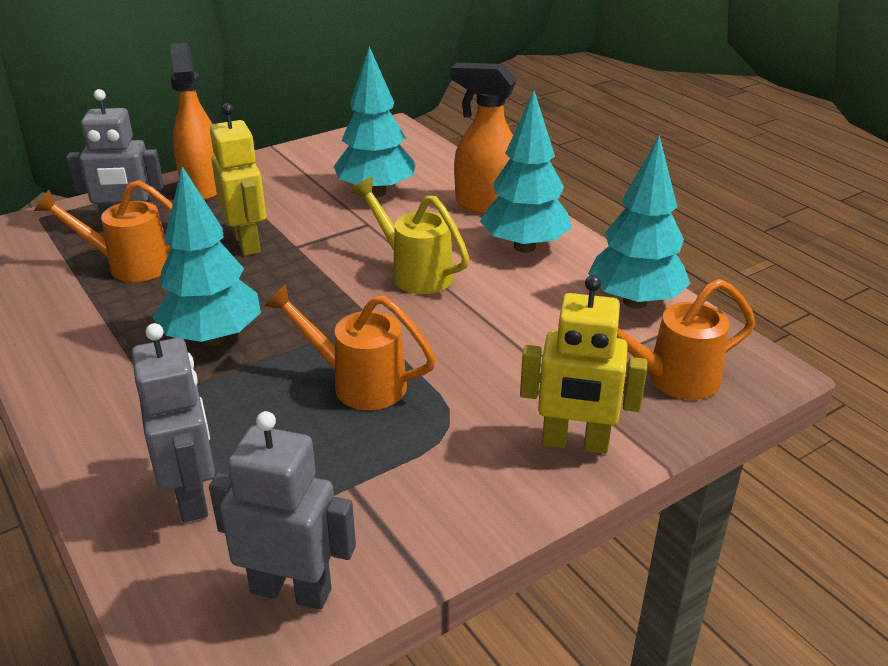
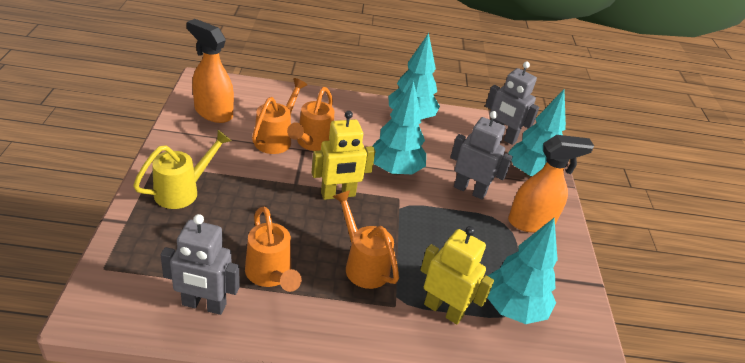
orange watering can: [34,180,173,282] [265,284,436,410] [617,279,755,400] = 3 -> [245,207,302,292] [252,78,307,154] [287,87,334,151] [332,190,399,289] = 4

